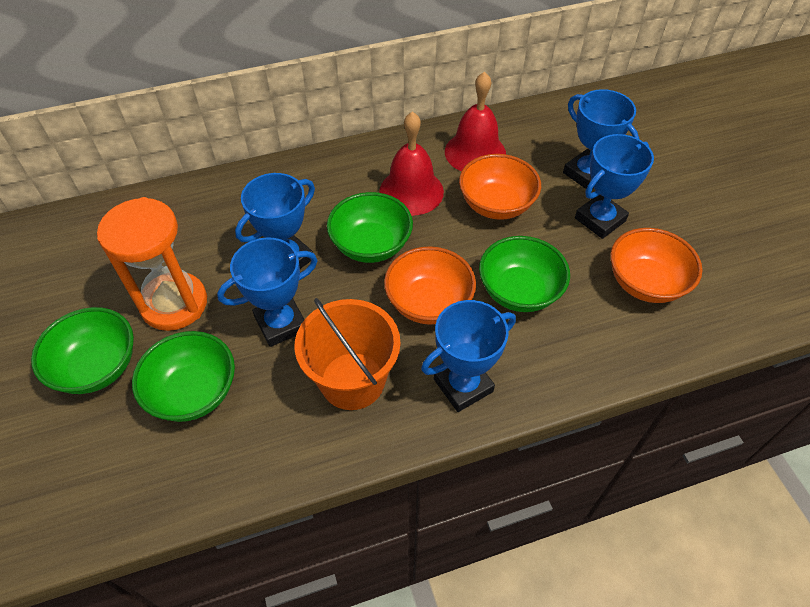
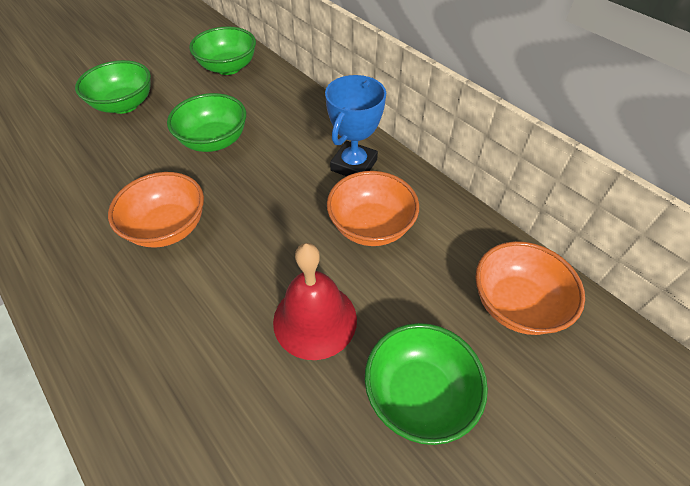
blue trophy: [217,237,318,347] [235,173,315,269] [421,300,516,412] [563,89,640,189] [575,134,654,239] = 5 -> [325,75,386,176] = 1
orange bucket: [295,298,400,410] = 1 -> none = 0
orange hourglass: [97,197,207,331] = 1 -> none = 0
red bell: [379,111,444,216] [445,72,506,171] = 2 -> [273,243,357,360] = 1

